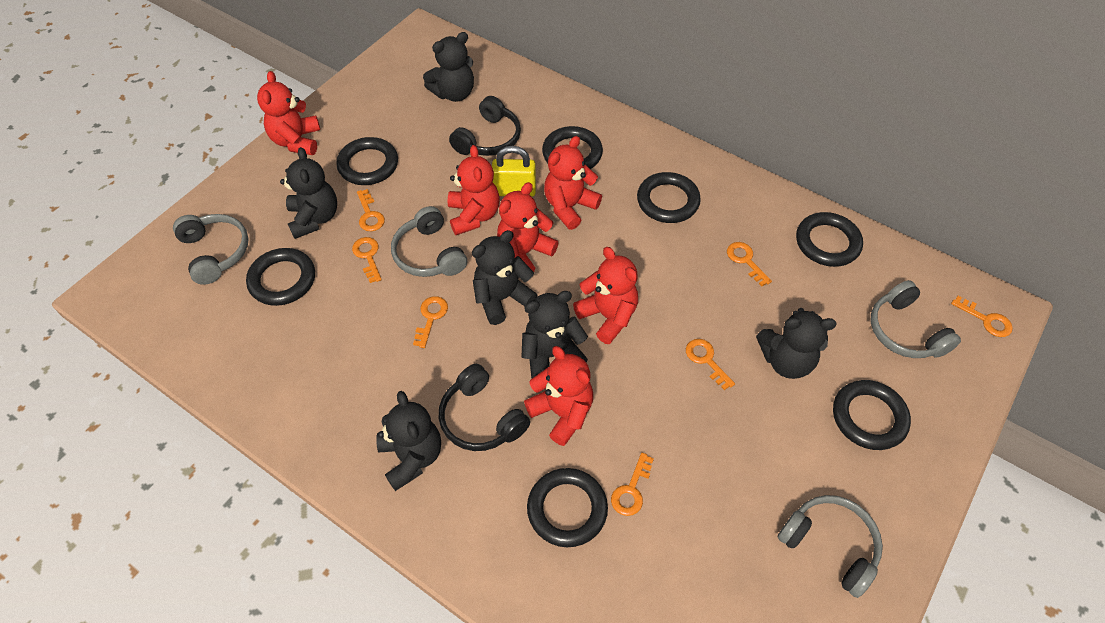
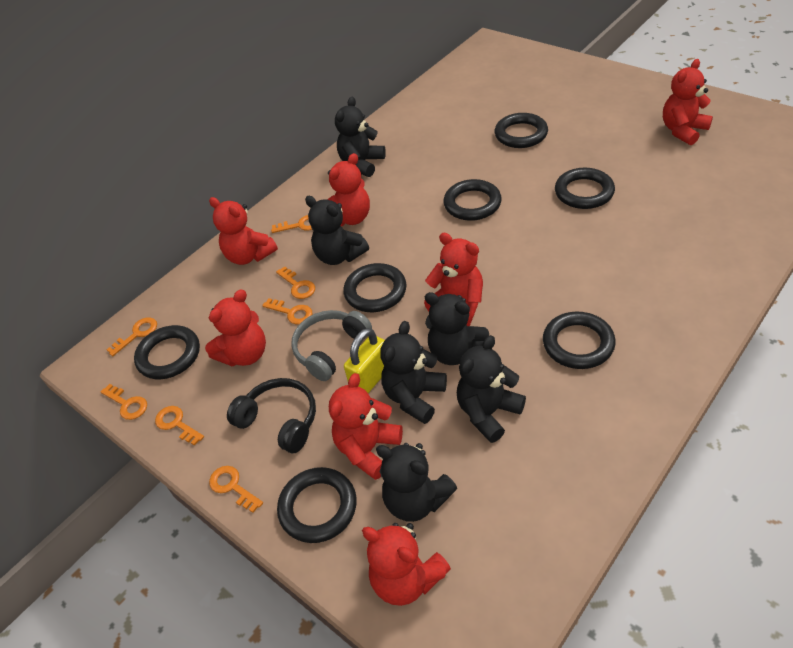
black headphones: [439,364,530,451] [449,96,521,156] = 2 -> [227,378,316,453] = 1
grey headphones: [173,214,249,285] [391,206,467,277] [778,495,883,598] [871,280,961,358] = 4 -> [291,310,372,381] = 1
red teddy bear: [257,71,320,155] [447,145,499,235] [497,182,558,272] [524,346,593,446] [544,136,602,230] [573,247,638,344] = 6 -> [205,290,266,367] [209,197,278,265] [327,153,370,226] [329,373,403,480] [362,523,451,606] [424,233,483,326] [663,59,713,145] = 7

